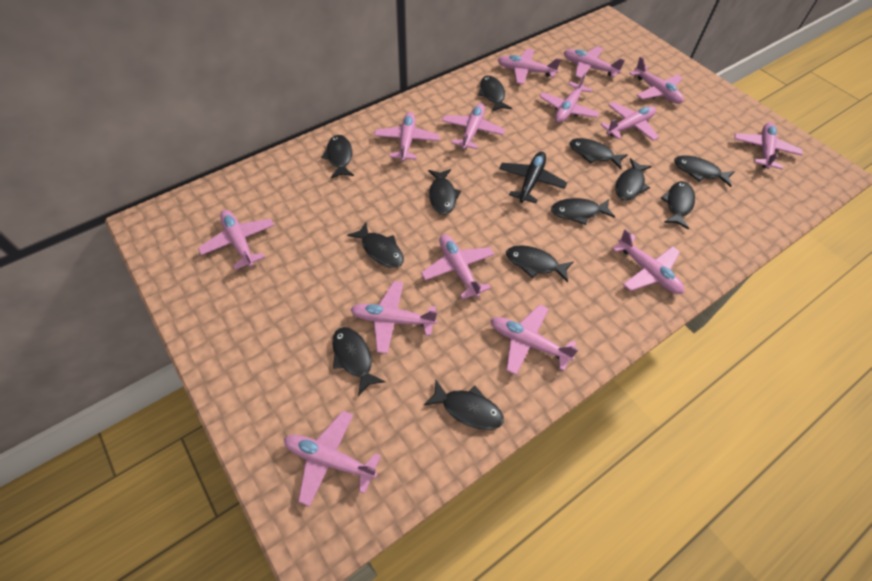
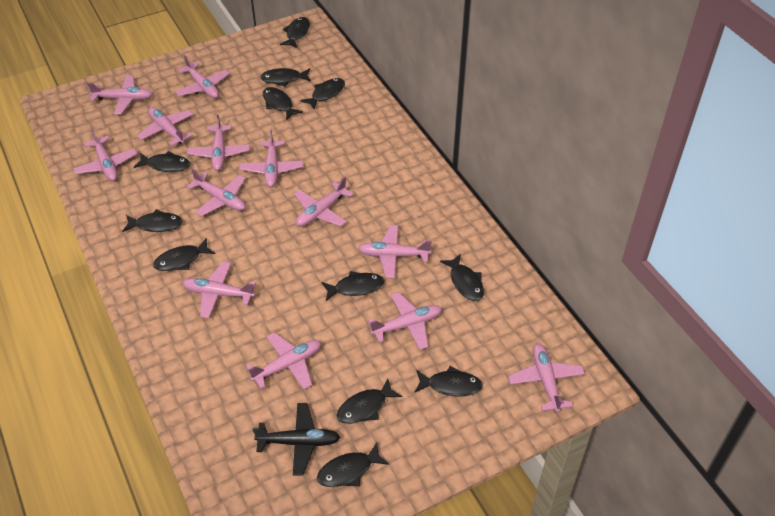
pink plane: [198,210,274,270] [284,411,381,507] [350,281,437,354] [374,112,440,162] [421,234,495,300] [442,103,505,149] [491,304,579,375] [498,49,561,85] [539,73,600,123] [563,46,625,79] [601,102,659,141] [612,229,684,294] [629,56,684,104] [734,122,803,169] = 14 -> [73,128,137,181] [87,76,153,115] [137,107,194,146] [175,55,230,98] [182,262,256,318] [187,115,250,171] [187,168,246,216] [239,130,303,187] [246,332,321,389] [294,177,354,226] [358,225,432,278] [368,292,442,350] [508,343,585,413] = 13

